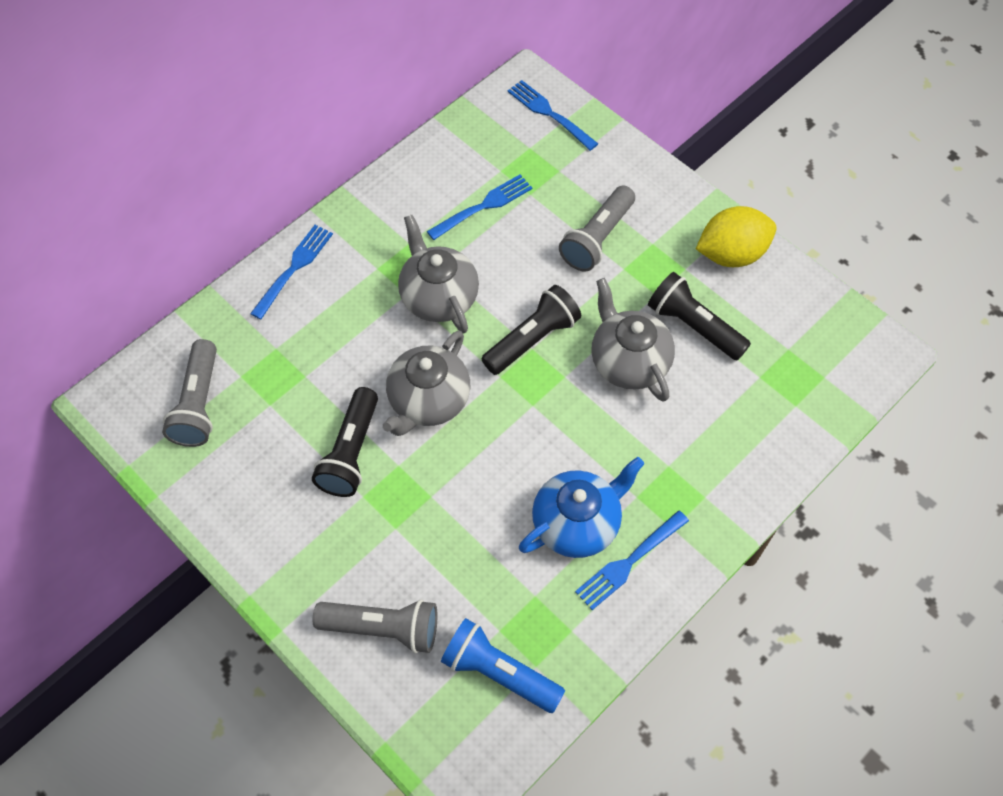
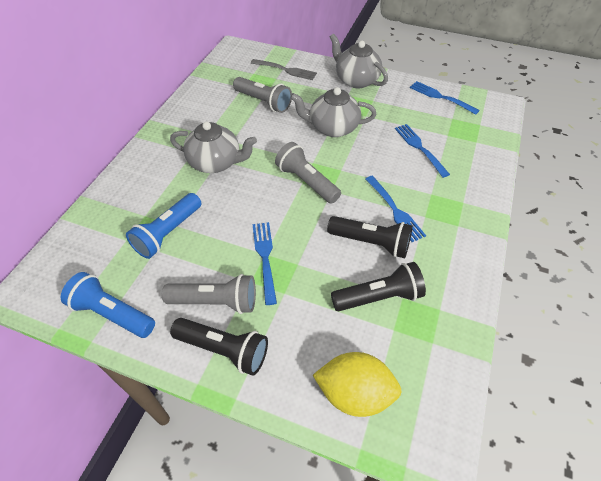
blue flashlight: [441,618,565,713] = 1 -> [61,272,155,338] [126,193,201,259] = 2
blue teapot: [519,457,645,558] = 1 -> none = 0
grey fork: none = 0 -> [251,59,317,80] = 1

